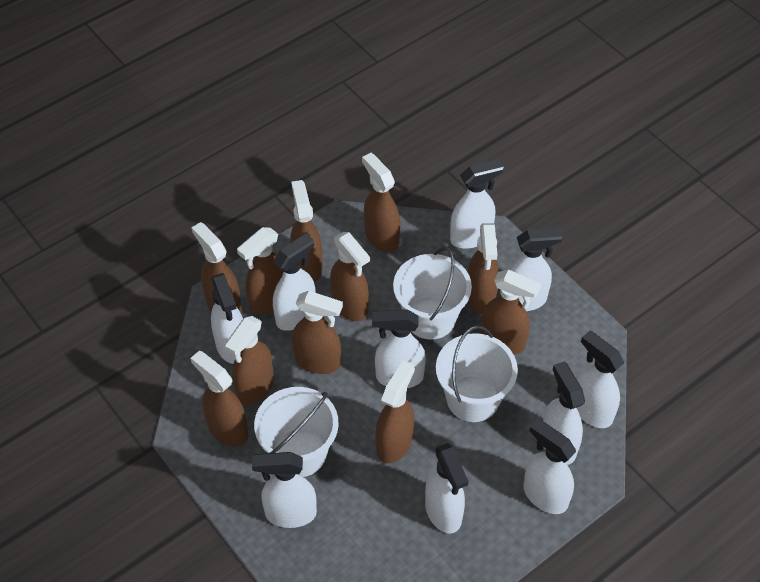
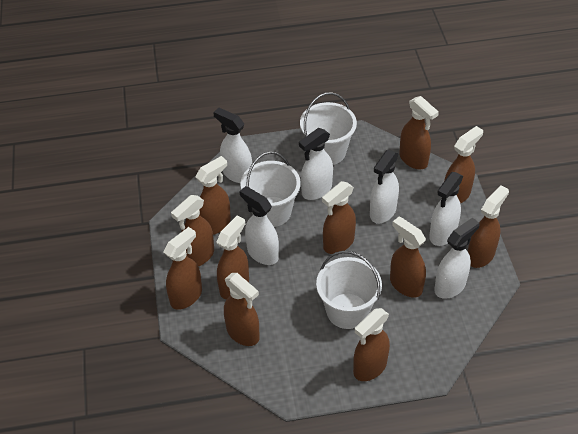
white spray bottle: [211,273,243,364] [252,452,317,528] [273,233,316,331] [372,309,426,388] [425,443,469,534] [450,159,504,249] [509,228,563,311] [523,419,576,514] [543,361,585,465] [576,331,624,428] = 10 -> [213,108,252,183] [239,186,279,265] [299,128,333,200] [370,149,399,223] [429,172,463,246] [434,217,480,299] = 6

